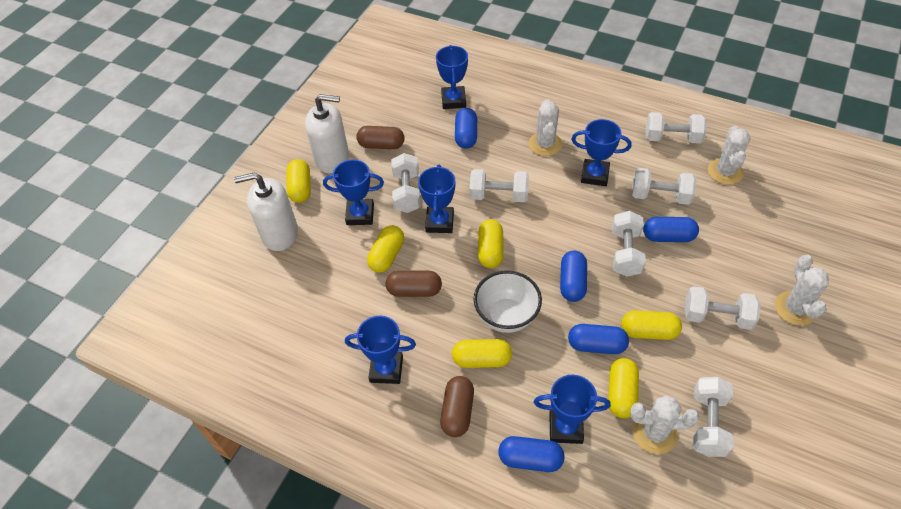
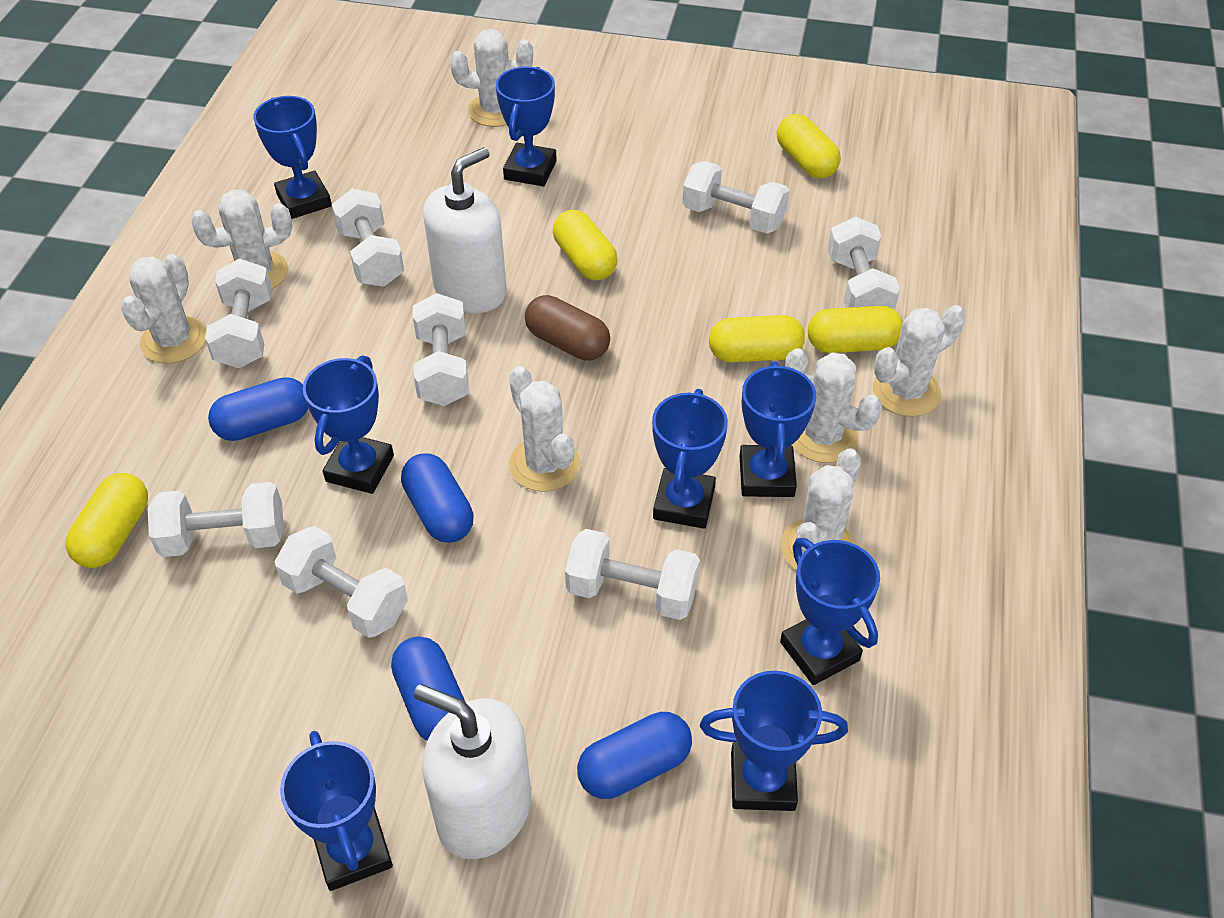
blue capsule: [455,108,477,149] [498,436,565,472] [560,251,587,302] [568,324,629,354] [643,217,699,242] = 5 -> [208,377,308,441] [391,636,465,741] [401,453,474,542] [577,712,692,799] = 4
blue trophy: [323,159,384,225] [345,316,416,384] [418,165,455,233] [436,45,468,109] [534,375,611,444] [571,119,631,186] = 6 -> [253,96,332,219] [280,731,393,891] [303,355,394,494] [496,66,557,186] [652,389,728,529] [700,671,848,811] [740,361,816,497] [780,538,880,685] = 8
brown capsule: [356,126,404,149] [386,271,442,297] [440,376,474,437] = 3 -> [525,295,610,361] = 1
white bowl: [474,270,542,333] = 1 -> none = 0
white cactus: [529,99,562,156] [630,395,699,454] [708,126,751,185] [775,255,829,326] = 4 -> [121,254,206,364] [191,190,292,289] [450,29,533,127] [509,366,580,492] [781,448,861,571] [785,348,882,463] [873,305,965,417] = 7
white dumbbell: [391,153,421,213] [470,169,529,202] [612,211,646,277] [632,168,696,205] [645,112,707,144] [685,286,761,330] [693,377,734,457] = 7 -> [148,482,284,557] [205,259,272,368] [275,526,408,638] [332,188,404,287] [413,293,469,406] [565,529,700,620] [683,161,790,234] [828,217,900,310] = 8
yellow capsule: [286,159,311,203] [367,225,404,273] [452,339,512,368] [478,219,504,268] [608,358,639,418] [621,310,682,340] = 6 -> [65,473,148,568] [553,210,617,280] [709,315,805,363] [777,114,841,179] [808,306,903,353] = 5

